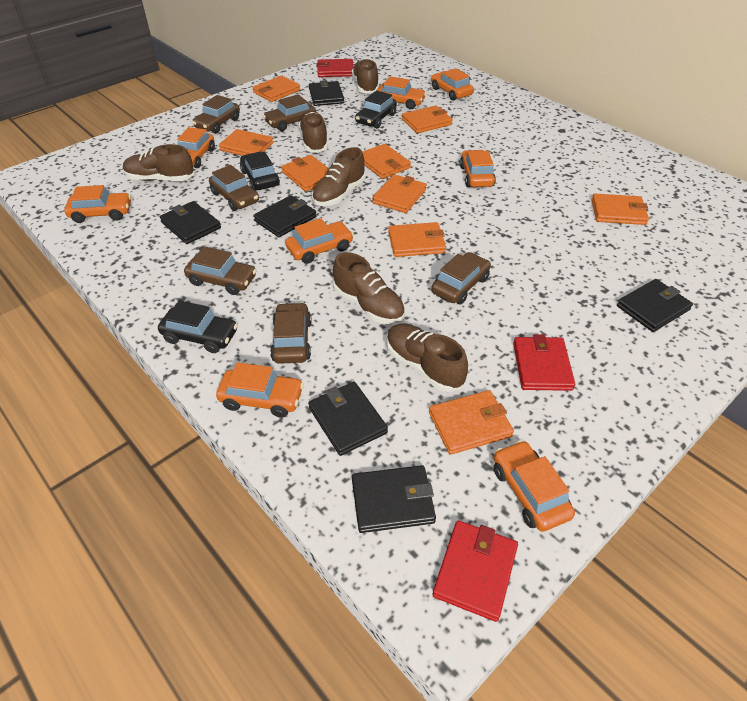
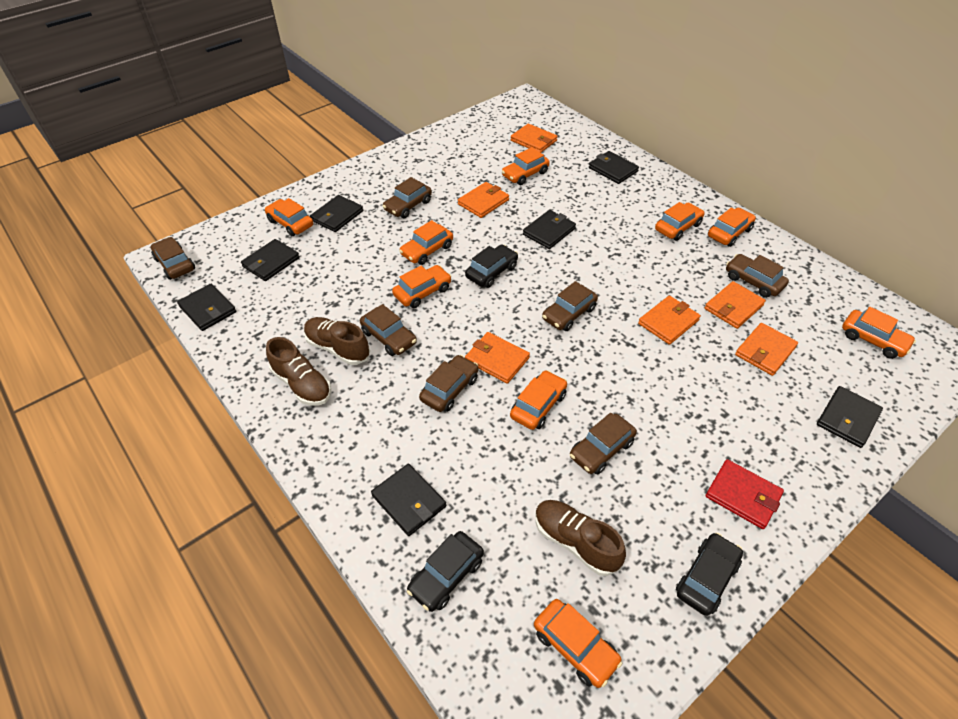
black wallet: [160,201,221,244] [253,195,317,237] [308,382,388,456] [309,80,344,106] [352,465,436,533] [617,279,693,332] = 6 -> [177,284,236,331] [241,239,300,281] [310,195,363,232] [371,464,446,536] [523,210,576,249] [589,151,639,184] [817,386,883,448] = 7
brown car: [184,246,257,295] [192,95,240,133] [209,165,259,211] [263,94,316,131] [270,302,312,364] [431,252,491,304] = 6 -> [151,237,195,280] [360,304,417,356] [383,177,432,218] [419,355,478,412] [542,281,598,331] [570,413,637,475] [726,254,789,298] = 7
brown shoe: [123,144,194,181] [299,111,328,153] [312,147,366,206] [333,252,405,324] [352,58,379,94] [387,323,468,392] = 6 -> [266,337,331,406] [304,317,370,365] [535,500,626,576] = 3
orange car: [64,185,131,223] [177,127,215,168] [216,362,304,418] [285,218,354,264] [377,76,426,109] [431,68,474,101] [460,150,496,187] [494,440,575,532] = 8 -> [265,198,313,236] [392,265,452,308] [399,220,453,265] [502,147,550,185] [510,370,567,430] [534,599,623,688] [655,202,704,241] [708,207,756,247] [842,307,916,359] = 9
orange wallet: [219,129,273,156] [252,75,301,102] [281,155,329,192] [362,144,411,179] [372,174,427,213] [388,222,446,257] [402,106,453,133] [429,390,514,455] [591,194,649,225] = 9 -> [458,182,509,218] [465,332,530,384] [511,124,558,153] [638,296,701,345] [705,281,766,329] [735,323,798,376] = 6
red wallet: [316,59,354,77] [433,520,518,622] [513,334,575,391] = 3 -> [706,459,784,529] = 1

